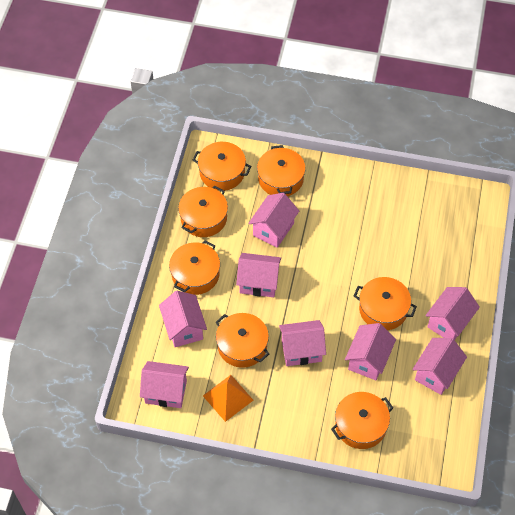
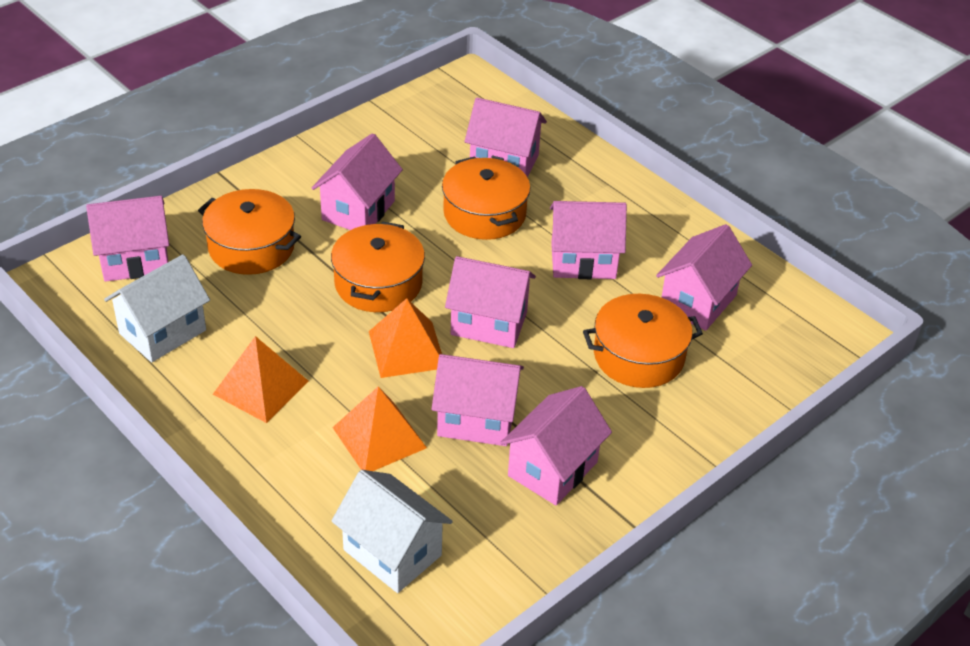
orange pot: [169,241,220,295] [178,186,228,237] [193,142,251,191] [216,313,269,368] [257,145,306,196] [331,392,393,449] [354,277,417,330] = 7 -> [198,189,301,275] [331,222,425,312] [442,156,530,240] [583,294,703,388] = 4
orange pyramid: [203,375,253,422] = 1 -> [213,336,309,423] [332,387,427,471] [369,298,442,378] = 3
white house: none = 0 -> [104,254,210,362] [331,470,453,593] = 2

